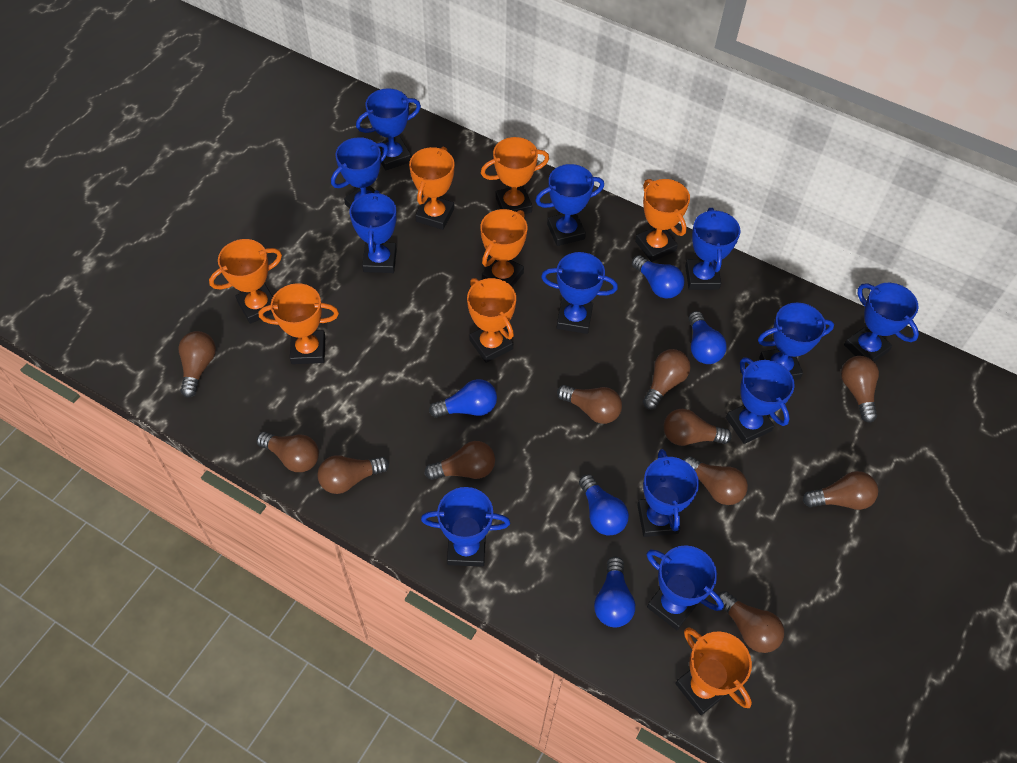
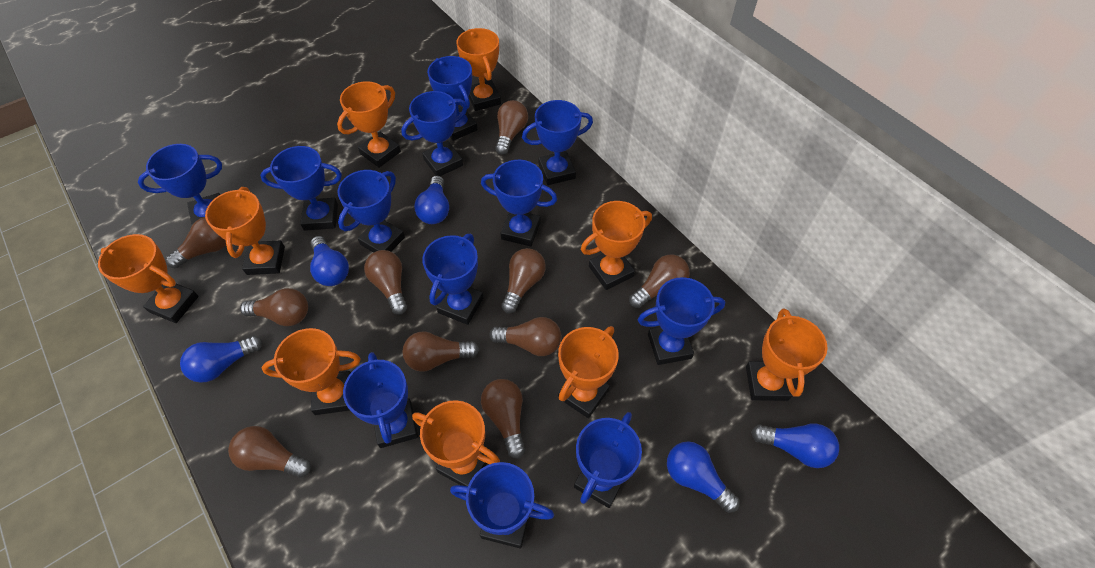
brown light bulb: [179,331,216,398] [257,432,319,472] [317,455,389,494] [424,441,495,480] [557,385,622,424] [643,349,690,410] [664,409,732,446] [683,456,748,505] [716,591,784,653] [803,471,878,510] [841,356,879,423] = 11 -> [165,217,226,269] [228,426,311,478] [240,288,308,326] [364,250,407,315] [402,331,479,371] [481,379,525,459] [489,317,561,356] [495,100,528,155] [501,248,546,314] [629,254,690,308] = 10
orange trophy: [209,239,282,324] [259,283,339,364] [409,147,455,230] [467,278,516,363] [480,209,527,287] [481,137,549,214] [635,179,690,262] [675,627,752,715] = 8 -> [98,234,199,323] [205,187,285,275] [262,328,360,415] [337,81,401,168] [412,400,500,486] [456,28,501,111] [558,326,619,418] [581,201,652,290] [746,309,828,401] = 9

